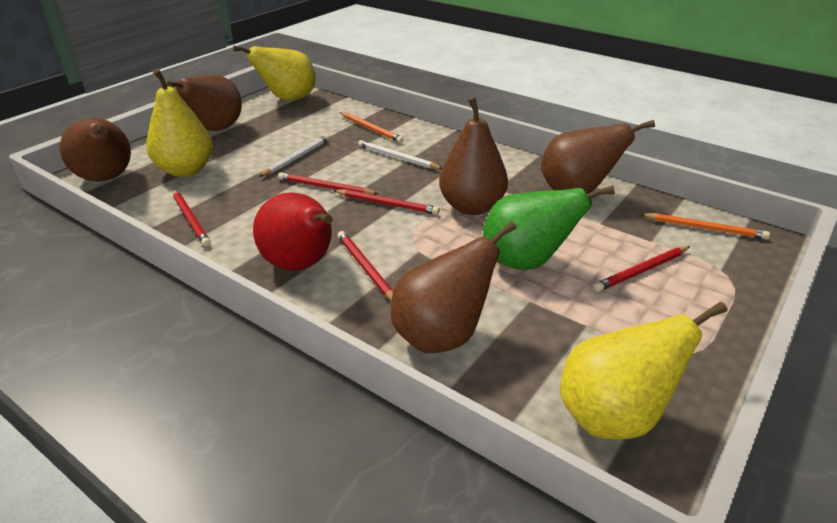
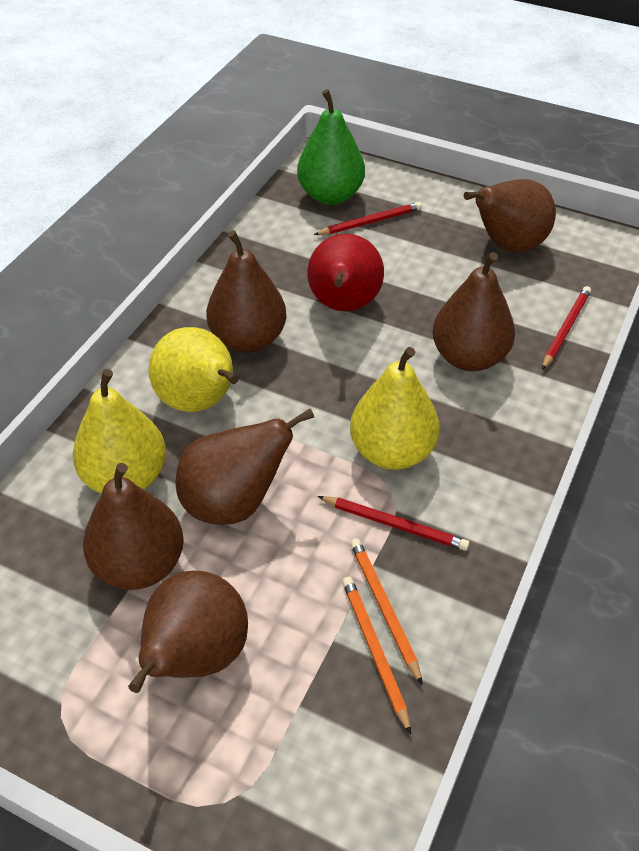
brown pear: [60,118,131,182] [167,75,242,131] [391,221,516,353] [439,97,508,215] [541,120,655,194] = 5 -> [83,463,184,590] [128,571,248,693] [175,408,314,525] [206,230,286,352] [432,252,515,371] [464,179,556,252] = 6
red pencil: [173,189,211,247] [278,172,378,195] [333,189,440,215] [338,231,393,301] [593,246,690,292] = 5 -> [314,202,422,235] [318,496,470,551] [542,286,591,370] = 3
white pencil: [259,135,330,177] [358,140,442,169] = 2 -> none = 0

